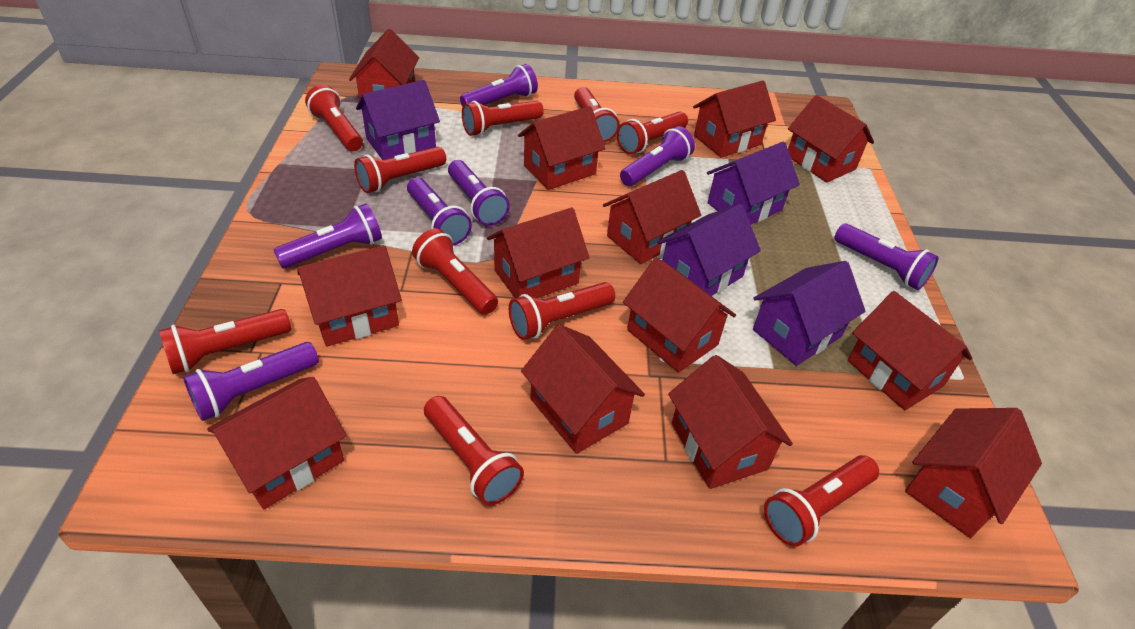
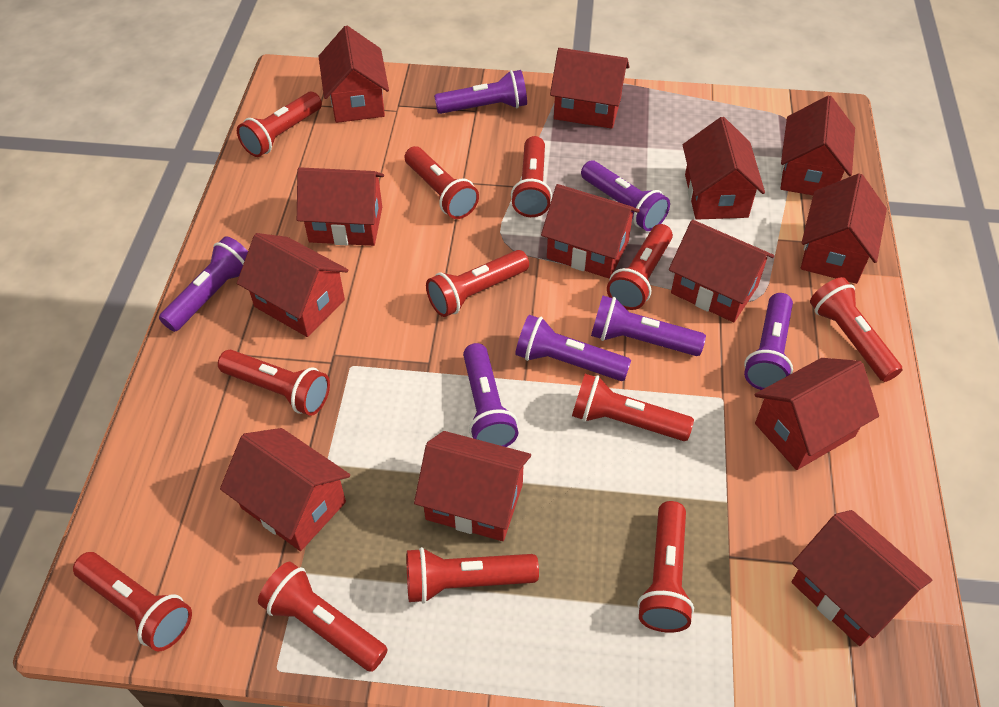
purple house: [356,80,440,160] [657,204,761,296] [707,141,800,224] [753,261,865,366] = 4 -> none = 0
red flashlight: [159,309,291,374] [305,85,363,151] [354,147,446,193] [412,228,498,315] [424,396,524,505] [462,101,544,136] [509,282,615,340] [574,87,620,142] [617,112,688,154] [764,455,879,547] = 10 -> [73,552,192,651] [218,350,330,416] [237,92,322,157] [258,562,388,672] [405,146,479,219] [407,547,539,604] [426,250,529,317] [511,136,552,217] [572,374,694,441] [607,224,673,310] [638,501,694,633] [810,277,903,382] = 12

